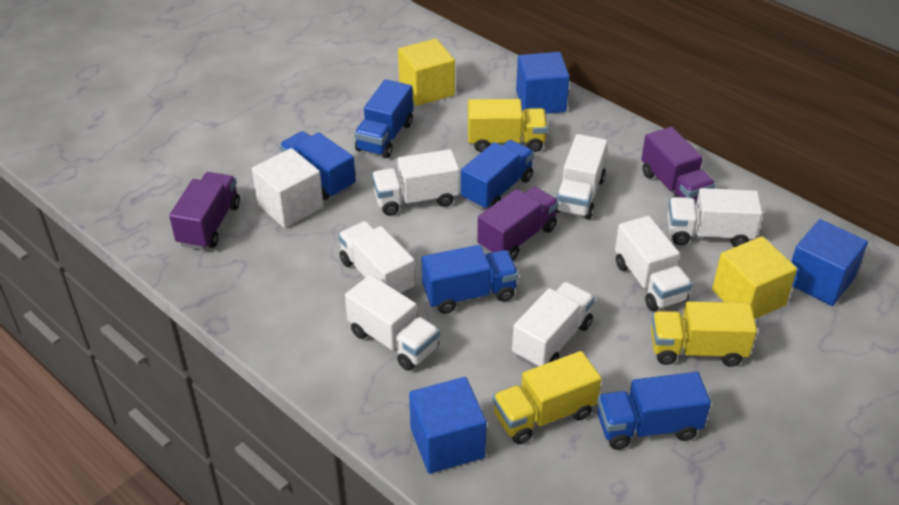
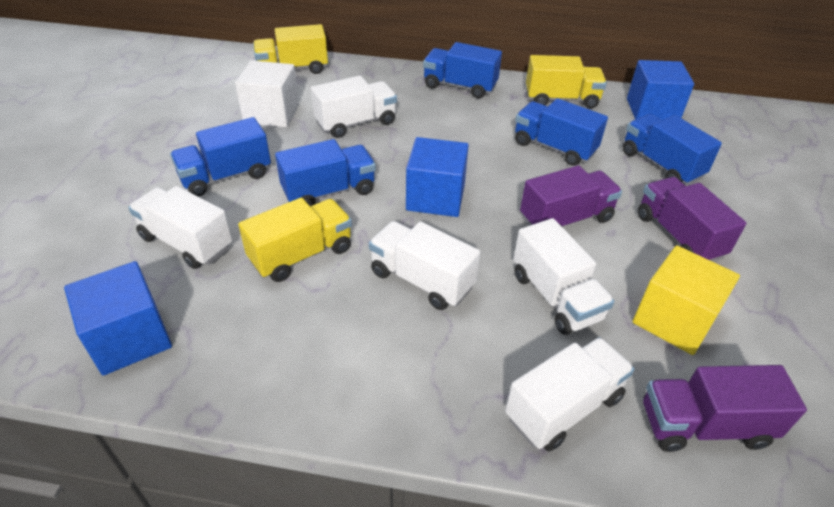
white truck: [338,221,415,295] [345,275,440,371] [372,149,460,216] [512,282,595,368] [556,134,608,219] [615,216,692,311] [667,188,763,247] = 7 -> [128,186,232,269] [311,76,397,138] [369,221,480,310] [505,337,635,451] [513,218,614,335] = 5
yellow cube: [398,39,455,106] [712,236,797,319] = 2 -> [633,245,740,355] = 1

